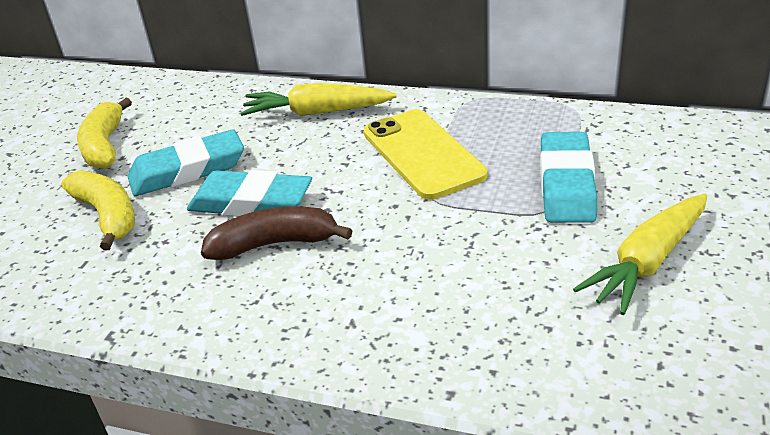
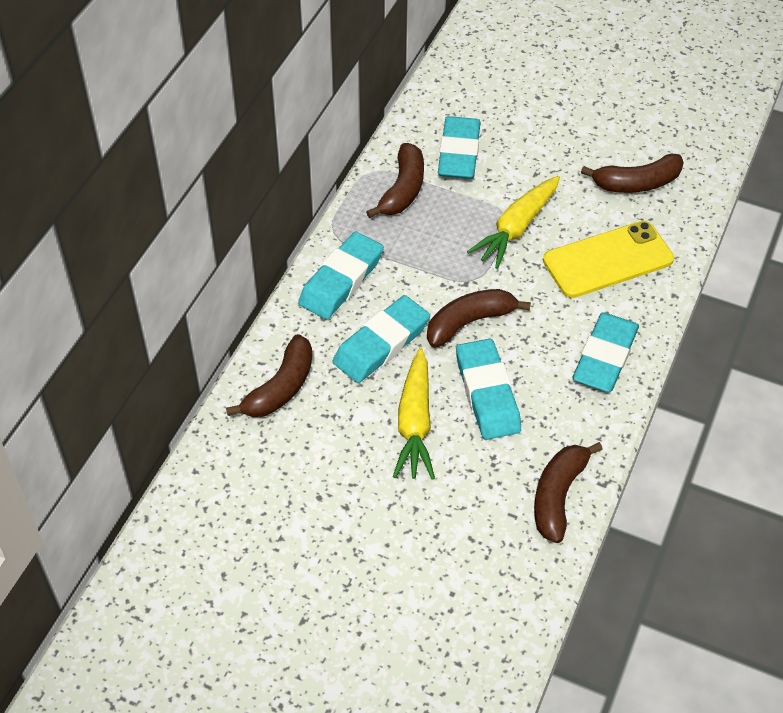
brown banana: [201,206,352,260] = 1 -> [226,334,312,417] [366,143,424,218] [427,289,531,348] [534,442,603,543] [581,154,684,193] = 5
turquoise eraser: [127,129,244,196] [187,170,312,217] [541,132,597,223] = 3 -> [298,232,384,320] [333,295,430,383] [438,116,480,179] [456,339,521,440] [573,312,639,392] = 5
yellow banana: [61,171,135,250] [77,98,132,169] = 2 -> none = 0

